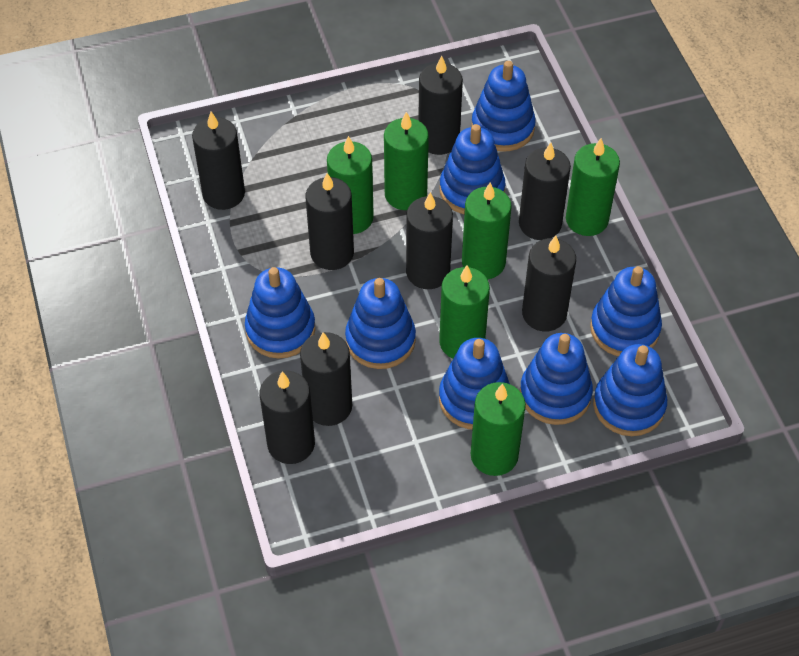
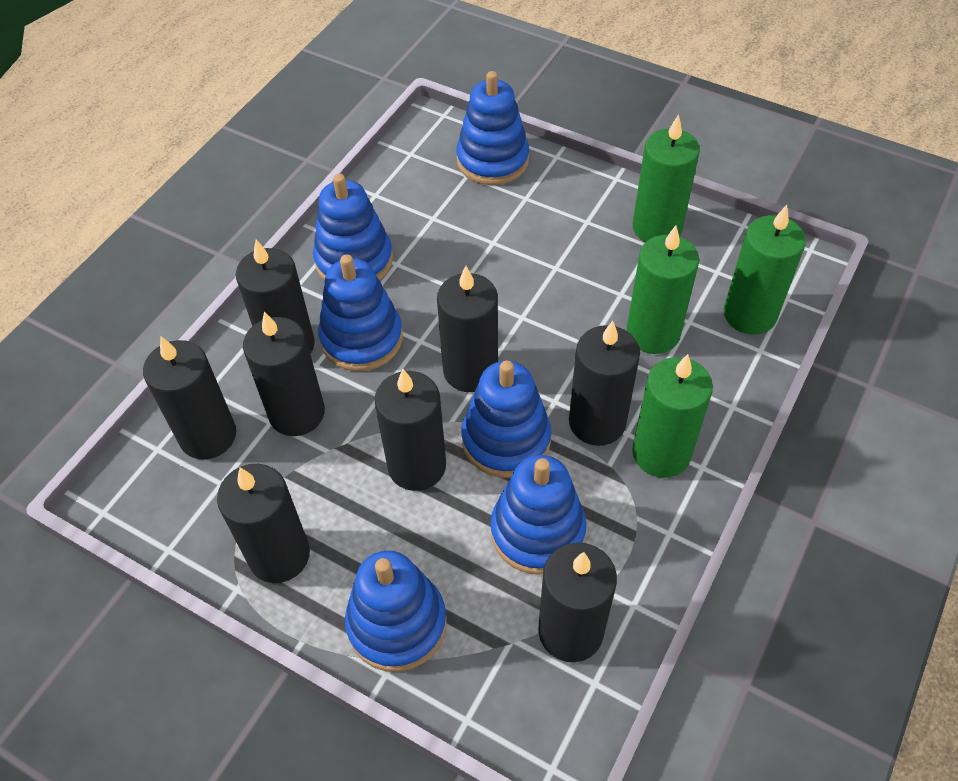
blue stacking toy: [245,267,316,359] [345,278,416,369] [439,338,510,429] [440,124,505,214] [471,61,536,151] [520,333,593,425] [590,266,662,356] [593,344,667,436] = 8 -> [313,174,393,281] [318,254,403,371] [345,550,447,672] [456,71,529,185] [461,361,551,478] [491,455,586,575] = 6
green candle: [327,136,374,234] [384,112,429,210] [439,265,490,358] [462,183,512,279] [471,382,526,476] [566,138,620,236] = 6 -> [626,225,699,354] [632,114,700,242] [632,354,713,478] [723,205,806,335] = 4

